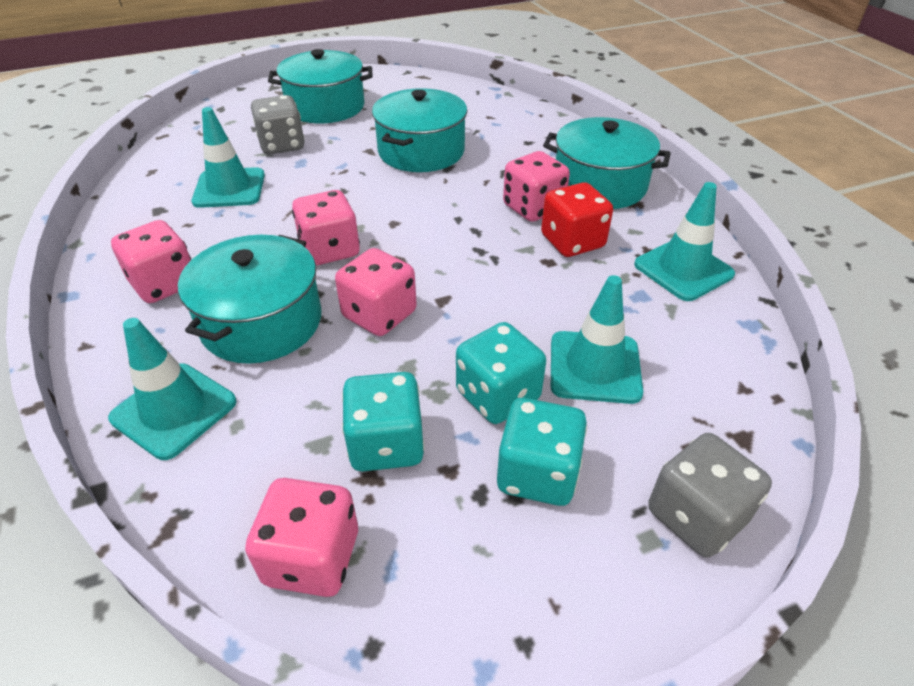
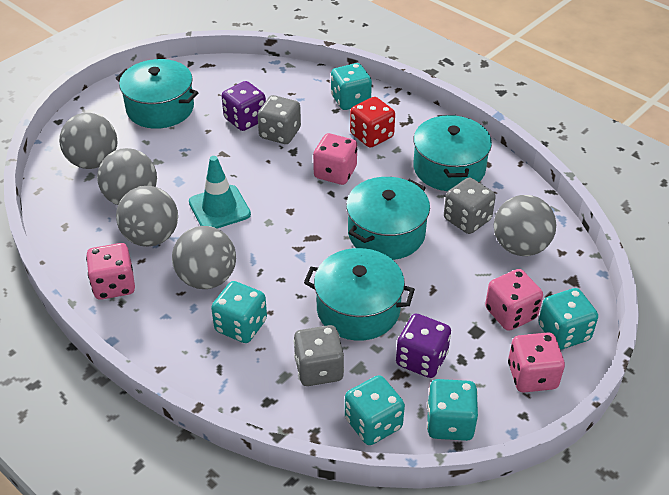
grey ball: none = 0 -> [59,113,117,169] [97,148,157,205] [116,186,178,247] [172,226,236,289] [494,195,556,256] = 5
grey dice: [251,95,305,155] [648,433,772,558] = 2 -> [257,95,301,144] [293,325,344,386] [444,177,496,234] = 3
pink dice: [111,220,191,303] [245,478,358,597] [292,190,360,265] [335,248,417,336] [503,151,570,222] = 5 -> [86,243,135,300] [313,133,357,185] [485,269,543,331] [508,332,565,393] = 4
purple dice: none = 0 -> [222,81,266,131] [396,314,451,378] = 2
turquoise dice: [342,372,425,472] [456,322,546,424] [497,398,587,506] = 3 -> [211,281,267,343] [331,63,372,110] [345,375,405,445] [427,379,478,441] [539,288,598,350] = 5
turquoise traffic cone: [108,318,237,460] [191,107,265,208] [551,275,643,404] [634,182,735,301] = 4 -> [189,156,251,228] = 1

